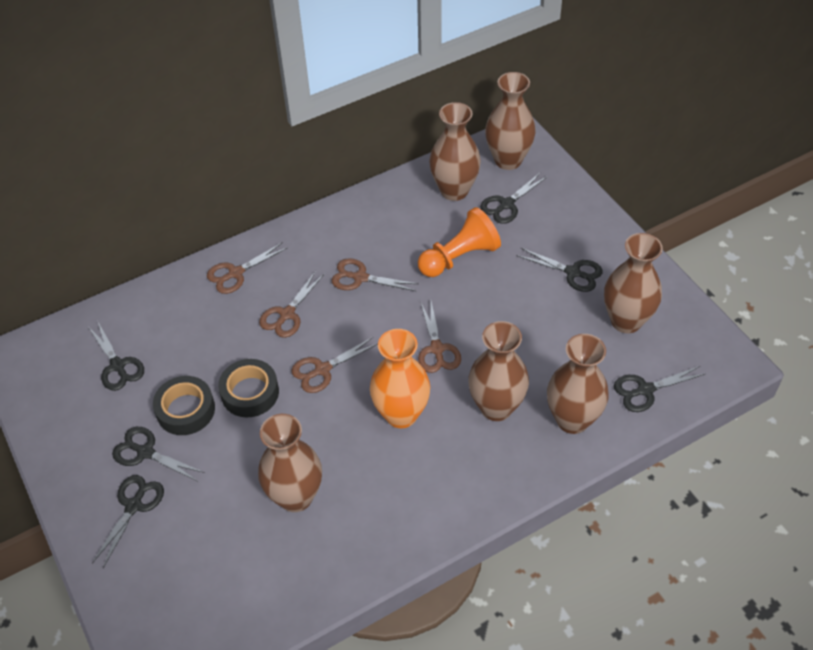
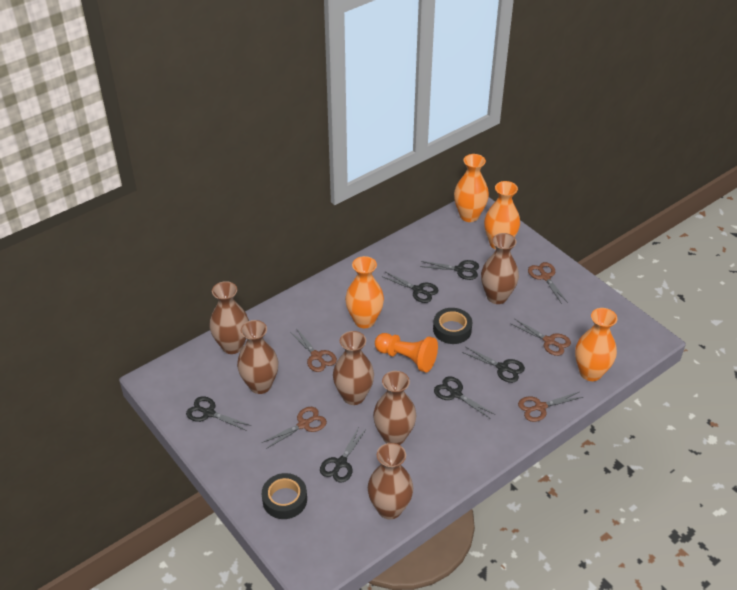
orange vase: [370,329,430,428] = 1 -> [345,256,384,328] [454,154,489,222] [484,181,520,250] [575,308,617,381] = 4

